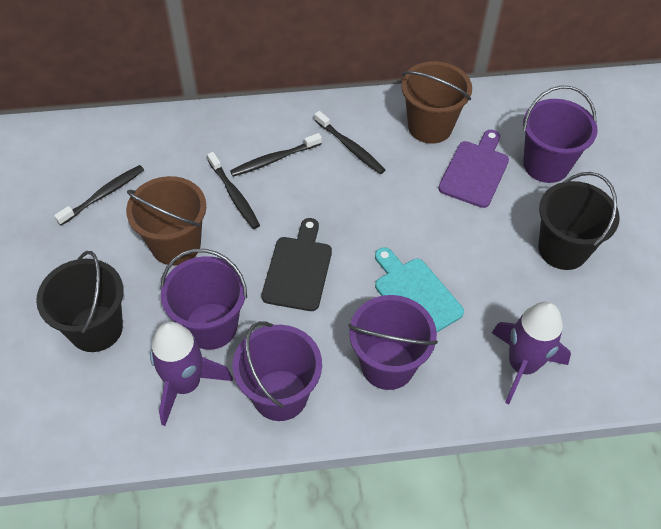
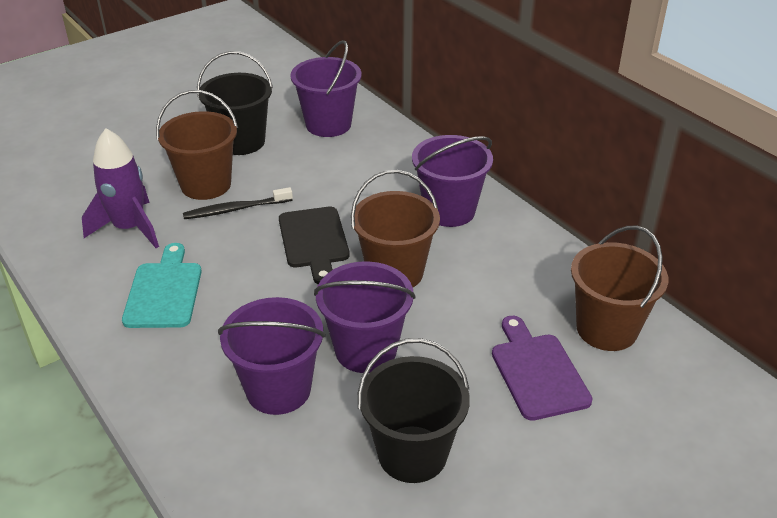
black toothbrush: [54,165,144,226] [207,152,260,229] [230,133,322,177] [314,111,385,174] = 4 -> [183,187,293,219] = 1
brown bucket: [126,176,206,265] [401,61,472,144] = 2 -> [156,90,238,200] [351,170,440,287] [571,226,668,351] = 3
purple rocket: [150,321,233,426] [492,302,571,404] = 2 -> [82,128,159,248] = 1

